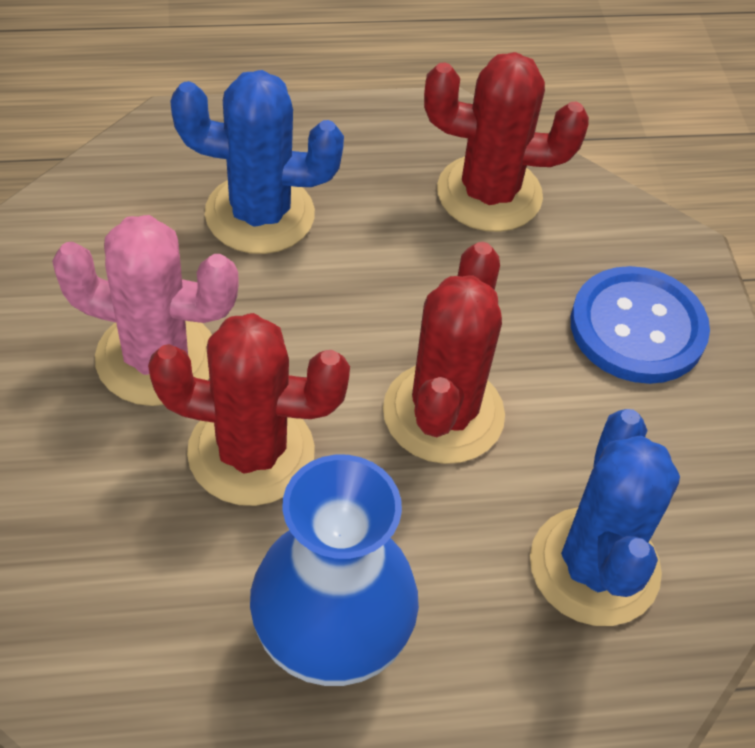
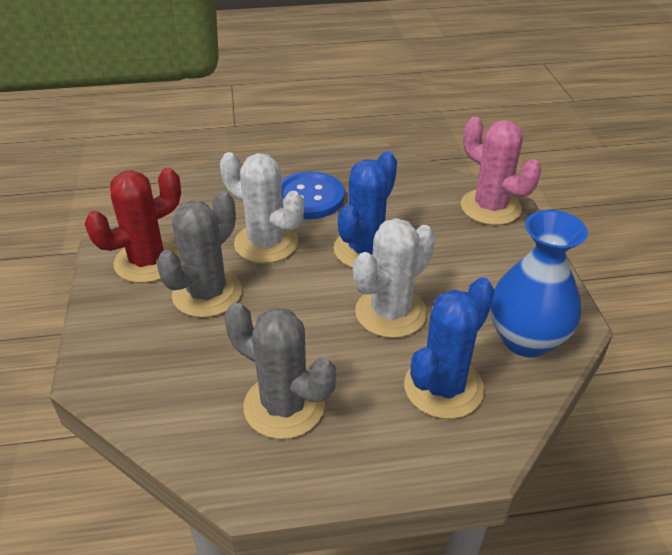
grey cactus: none = 0 -> [156,191,242,318] [224,303,336,439] = 2
red cactus: [148,313,350,506] [383,242,505,464] [424,52,589,232] = 3 -> [85,168,181,283] = 1
white cactus: none = 0 -> [220,152,304,263] [353,218,435,338] = 2

